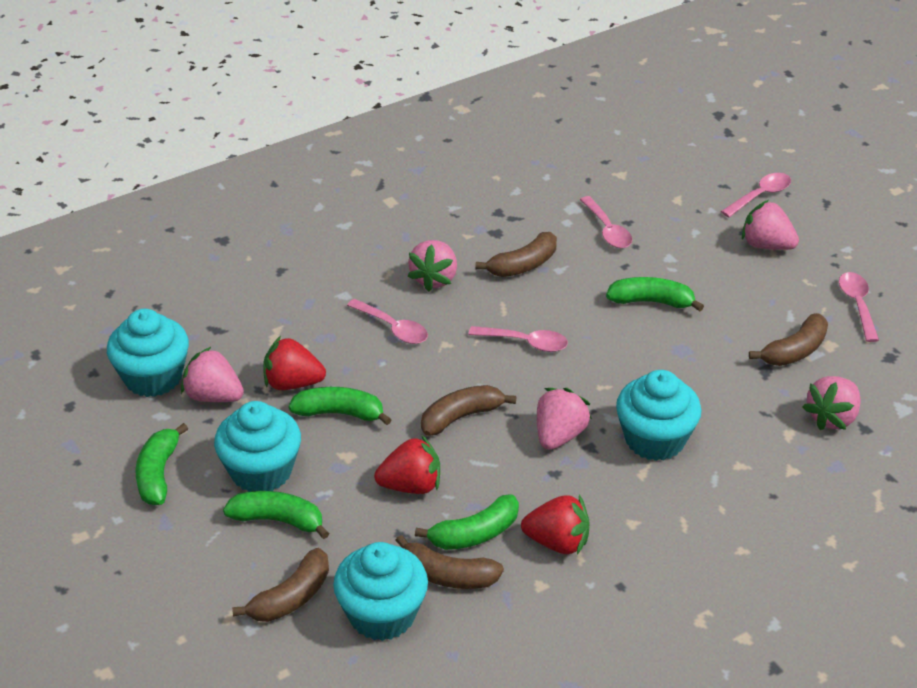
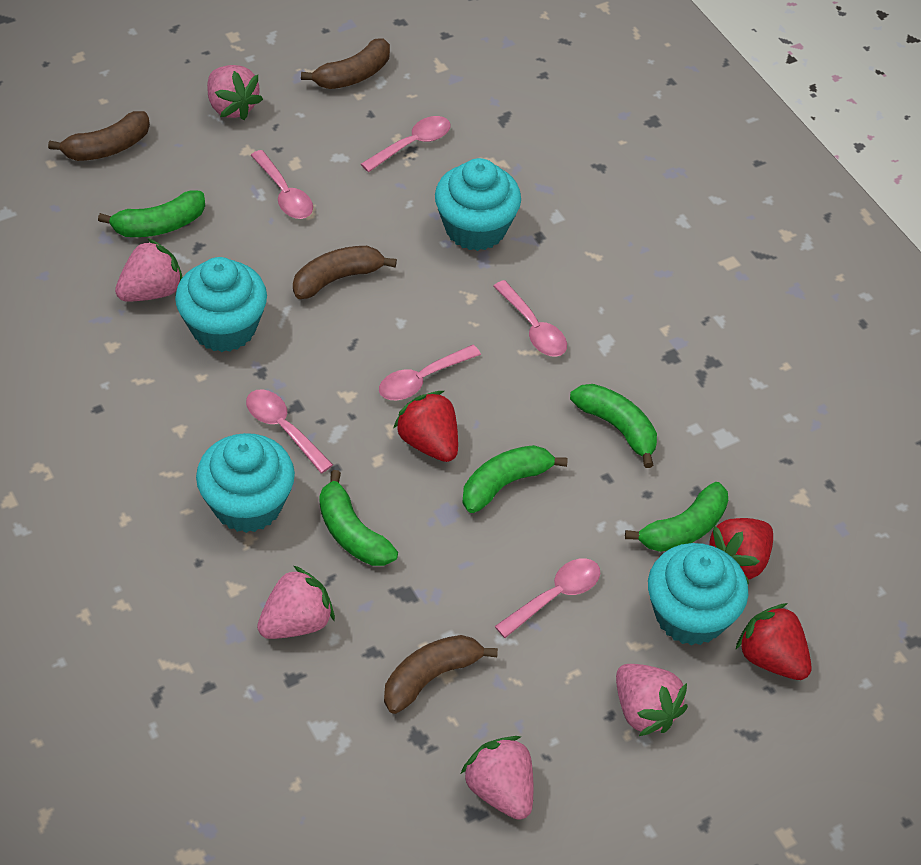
brown banana: [232,548,329,622] [395,535,504,589] [421,385,516,436] [475,232,557,277] [749,313,828,366] = 5 -> [48,111,150,161] [293,246,397,299] [301,38,390,89] [384,635,498,714] = 4
pink spoon: [347,299,428,344] [468,326,568,352] [580,196,632,248] [721,173,791,217] [839,272,879,342] = 5 -> [246,389,333,473] [251,150,313,219] [361,116,451,172] [379,345,481,400] [493,280,567,357] [495,558,600,638] = 6

